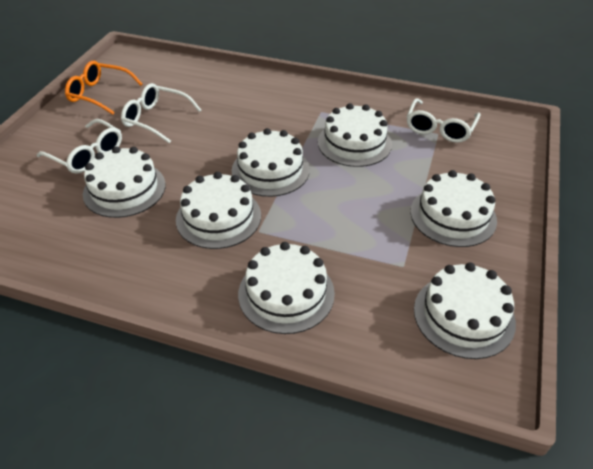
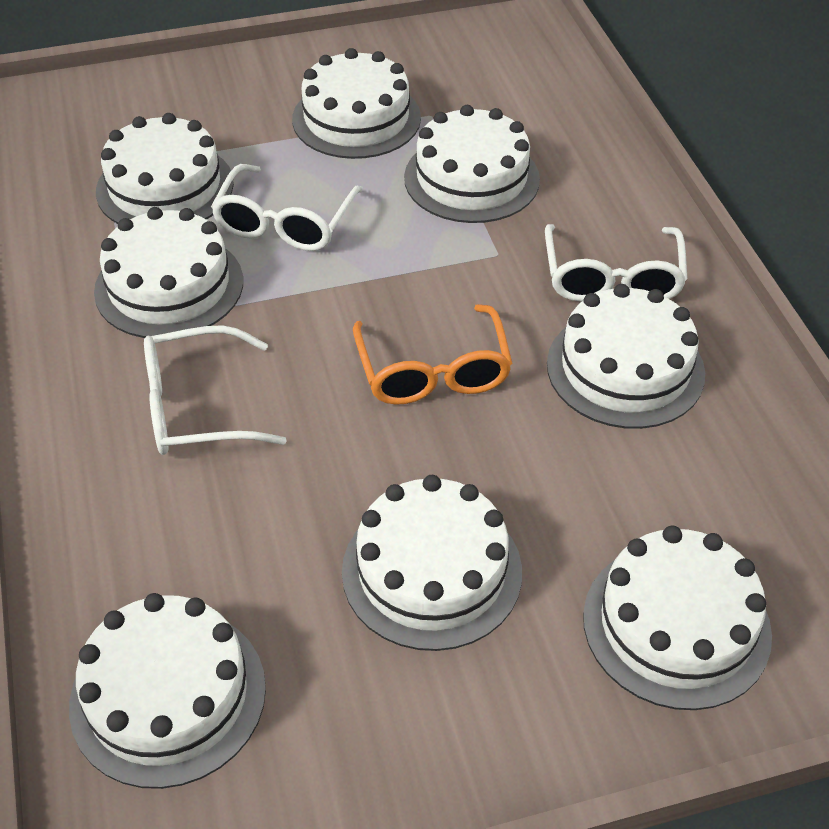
white cake: [83,146,166,218] [176,172,261,249] [232,128,310,197] [238,242,335,334] [318,103,392,167] [410,170,497,247] [414,262,516,359] = 7 -> [69,593,266,789] [94,207,243,338] [96,113,234,224] [292,48,421,159] [342,475,522,651] [404,105,540,223] [547,284,705,429] [583,526,772,710] = 8

